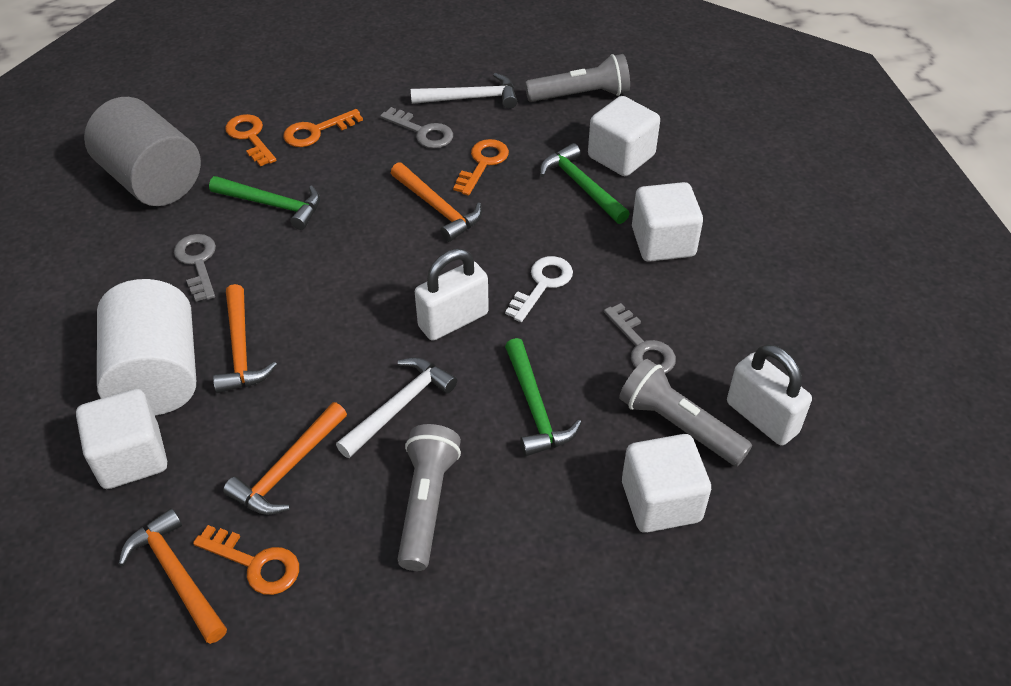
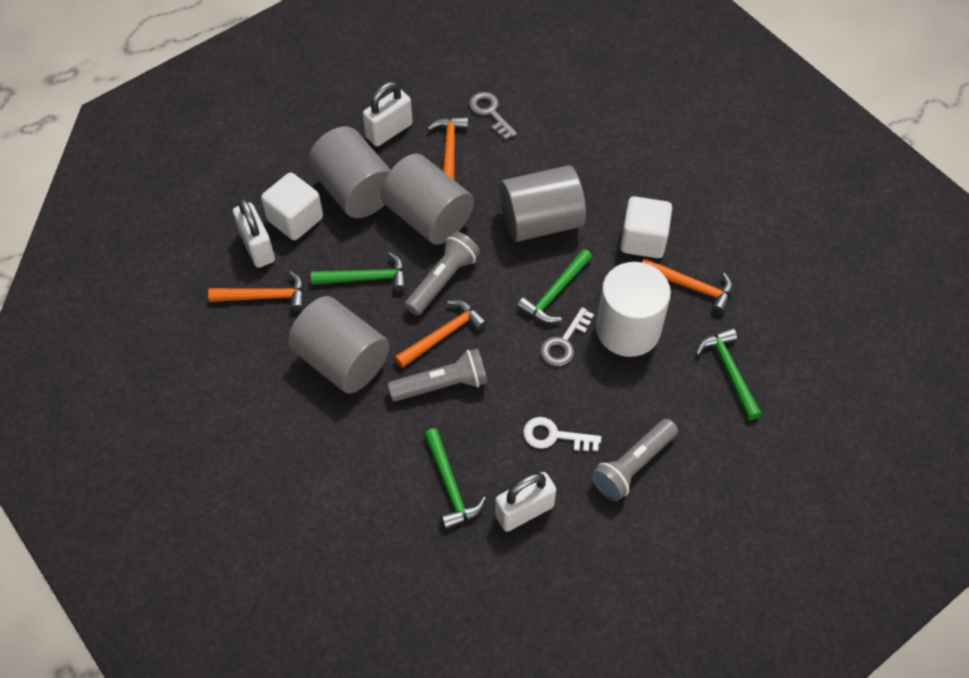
green hammer: [209,176,320,230] [505,338,582,456] [540,143,630,224] = 3 -> [311,252,406,292] [424,428,486,529] [517,249,592,323] [696,328,762,420] = 4
grey cylinder: [84,97,201,206] = 1 -> [288,296,389,393] [308,126,391,218] [380,154,474,245] [499,165,586,242] = 4
grey key: [174,234,216,302] [380,107,453,148] [604,303,676,374] = 3 -> [469,92,517,140] [540,307,594,366] = 2
orange key: [193,525,299,595] [225,114,276,166] [283,109,363,147] [453,139,509,195] = 4 -> none = 0
white cube: [76,389,167,489] [588,96,660,176] [622,434,711,533] [632,182,703,262] = 4 -> [261,173,323,240] [620,196,672,258] = 2
white hammer: [336,357,457,458] [411,73,517,109] = 2 -> none = 0
white padlock: [415,249,489,341] [727,345,812,446] = 2 -> [233,198,275,268] [363,82,413,146] [495,472,556,532] = 3

